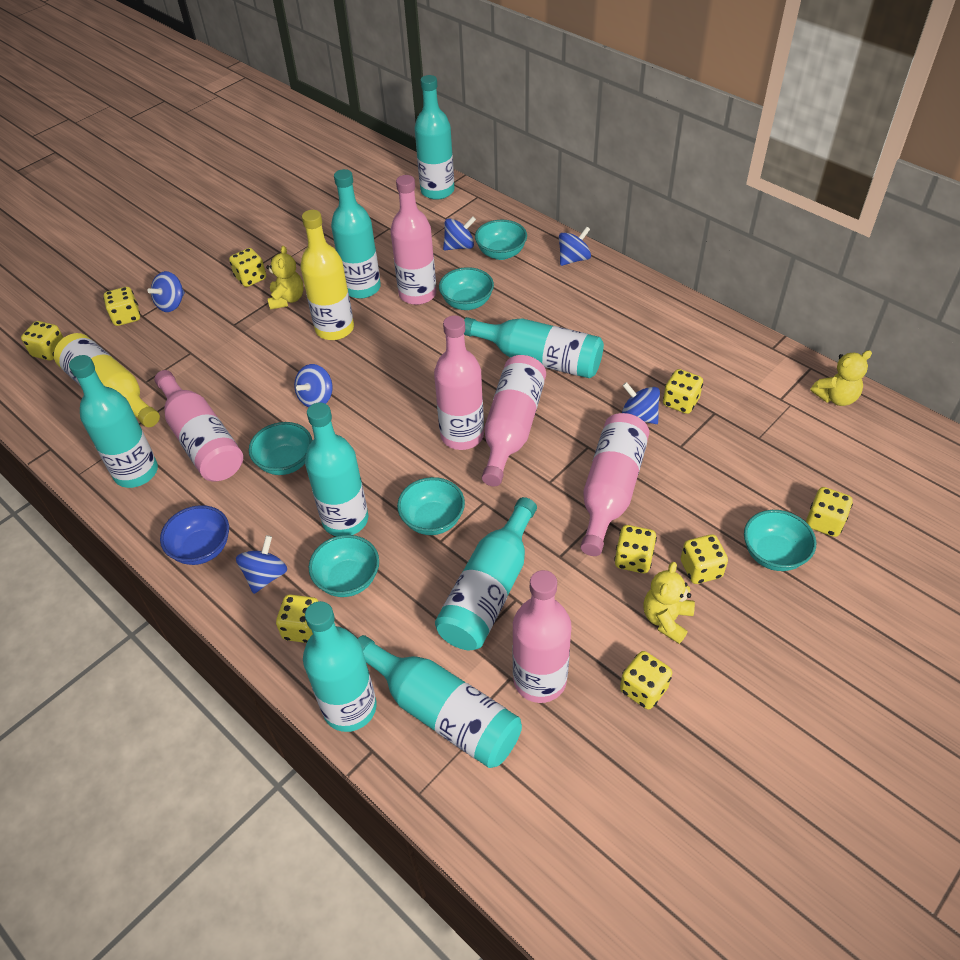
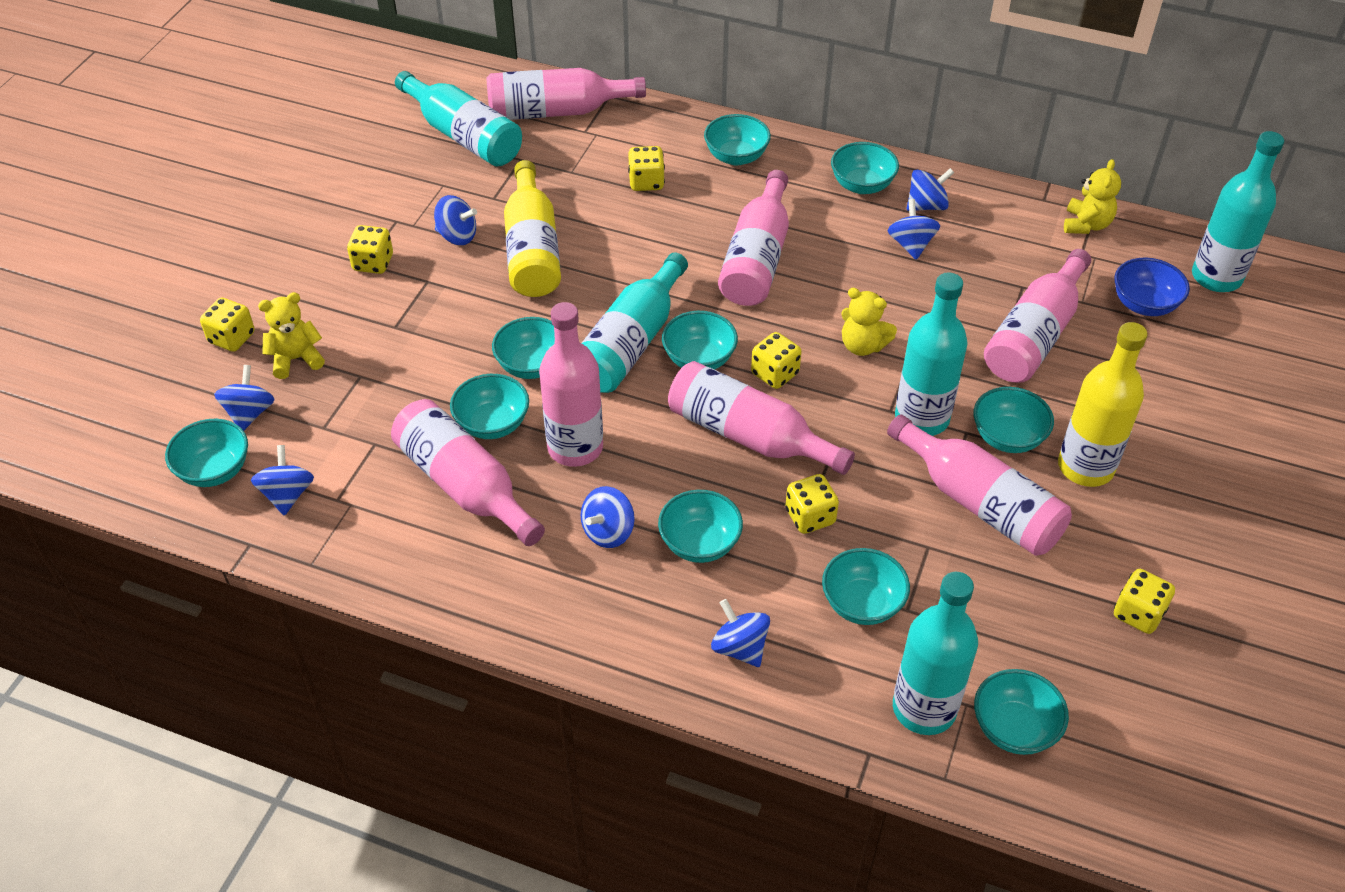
blue spinning top: [148,271,185,312] [236,535,287,594] [294,364,333,407] [443,216,476,250] [559,226,591,266] [622,382,660,424] = 6 -> [214,365,275,431] [251,445,314,516] [434,195,477,245] [581,486,635,548] [711,599,770,667] [888,199,940,260] [906,168,954,211] = 7
pink bottle: [154,370,243,482] [390,175,437,305] [434,315,484,450] [482,355,546,486] [512,570,571,703] [581,413,649,556] = 6 -> [391,399,545,546] [486,68,646,120] [539,302,603,467] [668,361,855,475] [718,170,789,306] [887,414,1072,556] [984,249,1091,383] = 7
turquoise bottle: [69,355,158,488] [303,601,377,732] [305,402,368,536] [331,169,381,299] [358,635,522,768] [414,75,454,200] [435,497,537,650] [464,317,604,378] = 8 -> [395,71,522,167] [582,252,688,393] [893,572,978,735] [895,272,968,436] [1192,131,1284,292] = 5
turquoise bowl: [249,422,312,475] [309,535,379,597] [397,477,465,535] [439,267,494,310] [475,220,527,260] [744,510,816,571] = 6 -> [165,419,248,487] [450,374,529,439] [492,317,555,379] [658,490,743,563] [662,311,738,370] [704,114,771,165] [822,548,910,625] [831,142,899,194] [974,387,1054,453] [974,669,1069,755] = 10
yellow dice: [21,321,64,361] [103,287,140,326] [229,248,266,287] [276,594,319,643] [614,525,657,573] [620,651,672,710] [663,369,703,414] [681,534,728,584] [806,487,853,537] = 9 -> [200,298,255,352] [347,225,393,274] [628,146,665,191] [751,332,802,389] [785,474,839,534] [1114,569,1175,634] = 6

